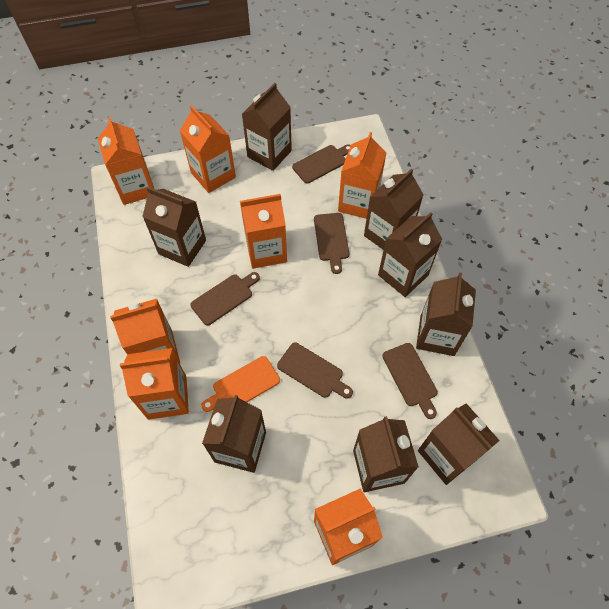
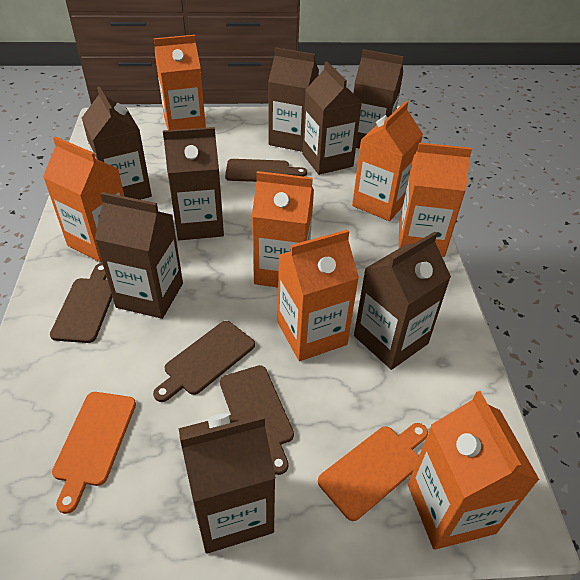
brown cutting board: [190,272,260,325] [277,343,353,398] [292,144,351,184] [314,213,349,274] [382,343,438,419] = 5 -> [50,263,112,343] [153,321,255,402] [220,365,294,475] [225,159,307,182] = 4
orange cutting board: [201,356,280,412] = 1 -> [52,392,136,514] [318,423,428,521] = 2

